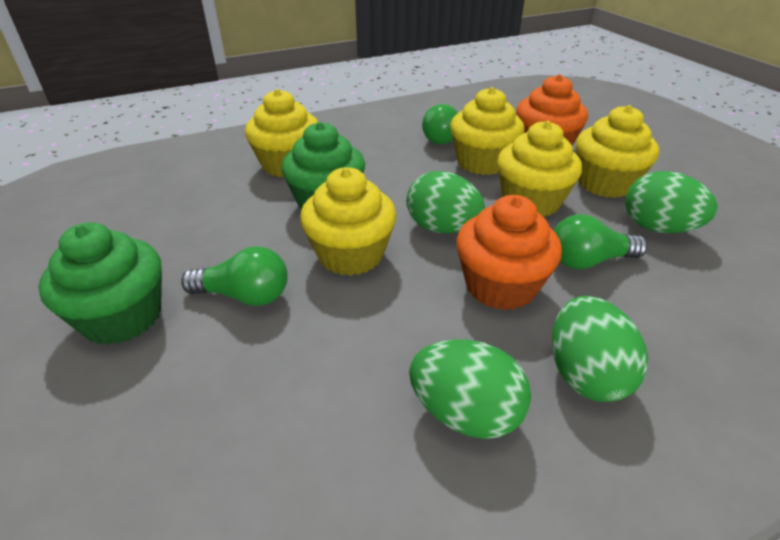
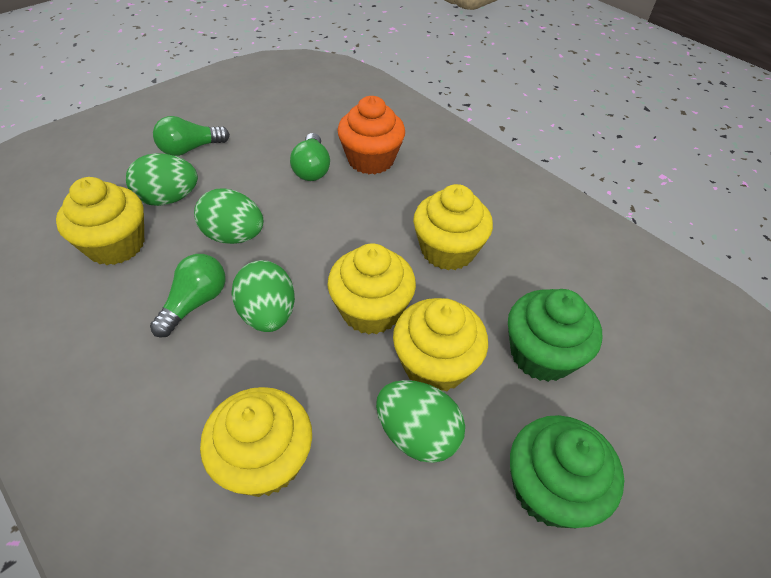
orange cupcake: [456,195,562,310] [516,74,588,145] = 2 -> [337,96,405,174] = 1

